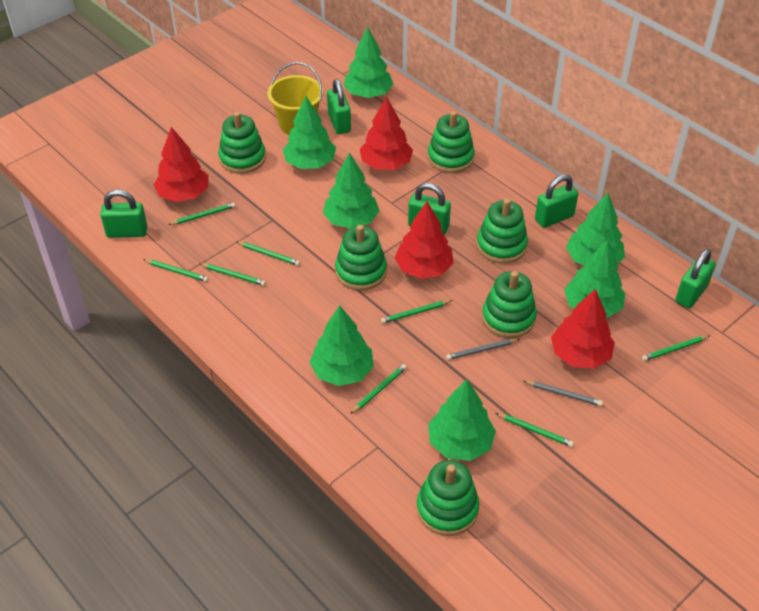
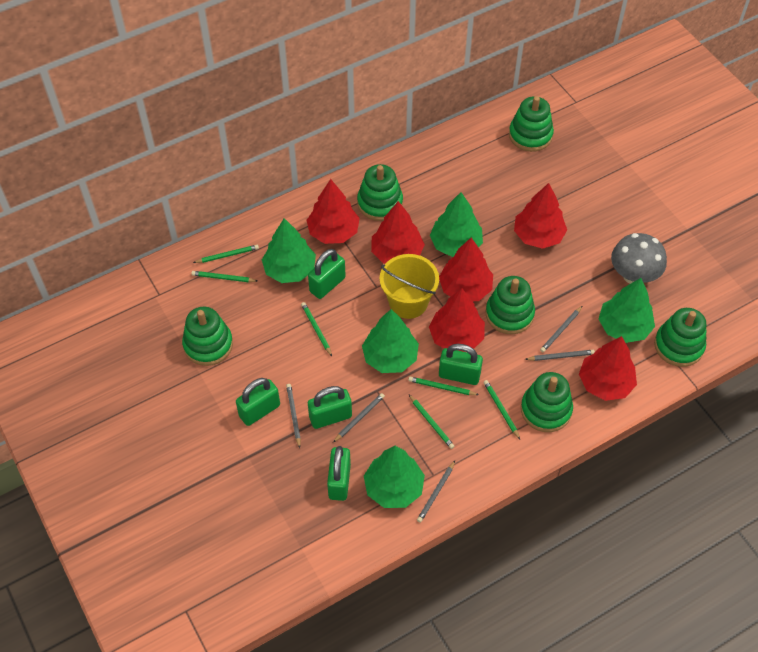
green pencil: [143,259,209,282] [168,203,235,225] [199,263,266,286] [237,241,300,266] [350,364,407,414] [381,300,452,323] [496,413,574,447] [642,335,710,361] = 8 -> [191,271,257,282] [193,245,259,263] [301,302,332,356] [408,376,479,395] [409,395,454,449] [483,380,520,439] = 6
green tree: [283,96,336,169] [309,305,374,386] [323,152,379,228] [343,27,393,98] [428,379,496,461] [564,240,626,318] [566,193,625,266] = 7 -> [262,218,316,283] [362,309,419,373] [364,446,425,508] [430,192,483,257] [599,278,655,343] = 5
grey mushroom: none = 0 -> [611,233,667,284] = 1
grey pencil: [446,339,520,360] [524,381,603,406] = 2 -> [286,384,301,448] [333,393,385,442] [417,461,455,523] [525,350,595,361] [540,306,582,353] = 5
red tree: [153,127,208,202] [360,97,413,170] [395,202,453,279] [551,289,615,369] = 4 -> [307,179,360,244] [371,201,425,264] [429,288,485,352] [439,237,493,301] [514,183,567,249] [579,336,637,401] = 6

